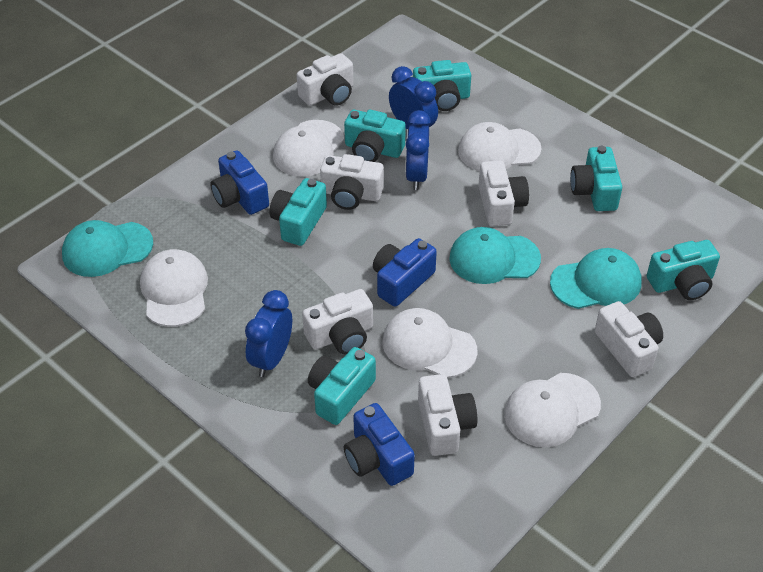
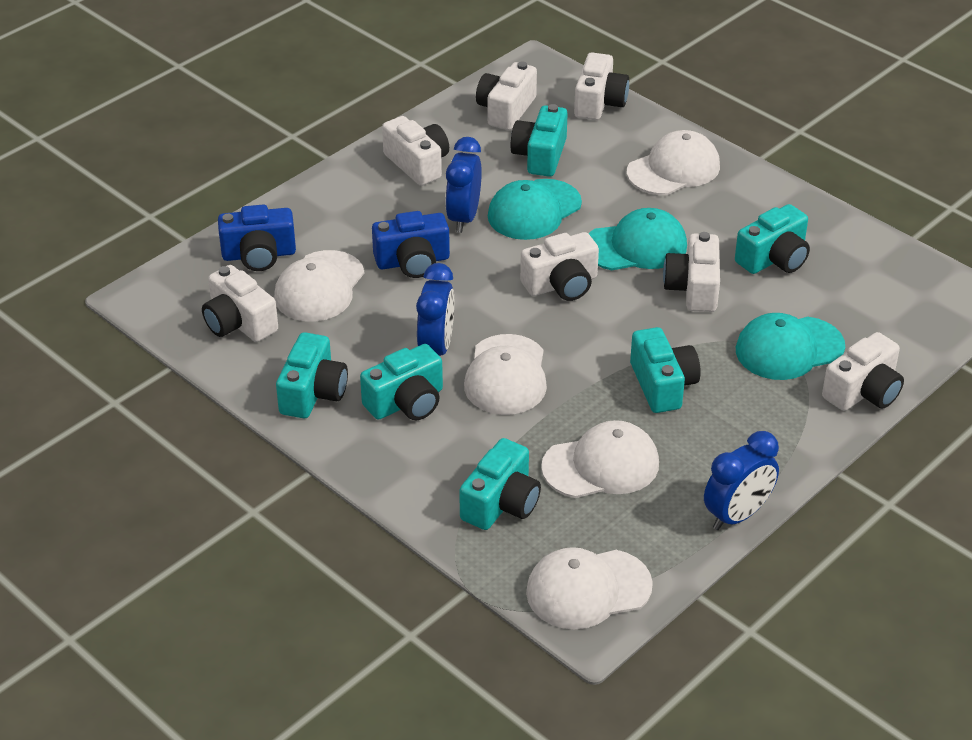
blue camera: [210,151,269,215] [344,403,415,486] [373,238,437,307] = 3 -> [218,204,296,271] [372,211,450,278] = 2
white camera: [297,53,354,106] [302,289,373,354] [320,154,384,210] [418,374,477,456] [478,160,529,226] [595,301,663,377] = 6 -> [202,265,278,342] [382,116,449,186] [476,61,537,130] [520,232,599,301] [574,52,629,120] [663,232,720,312] [822,332,904,411] = 7

